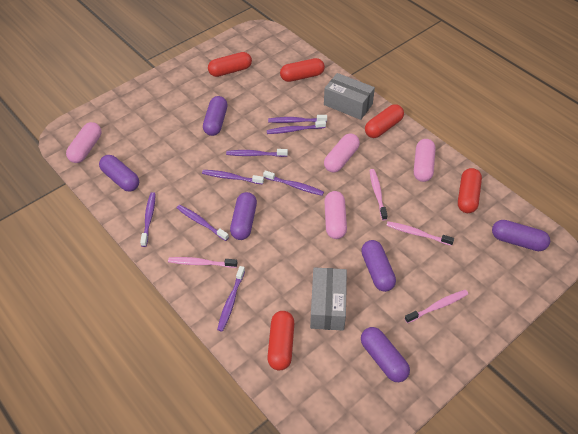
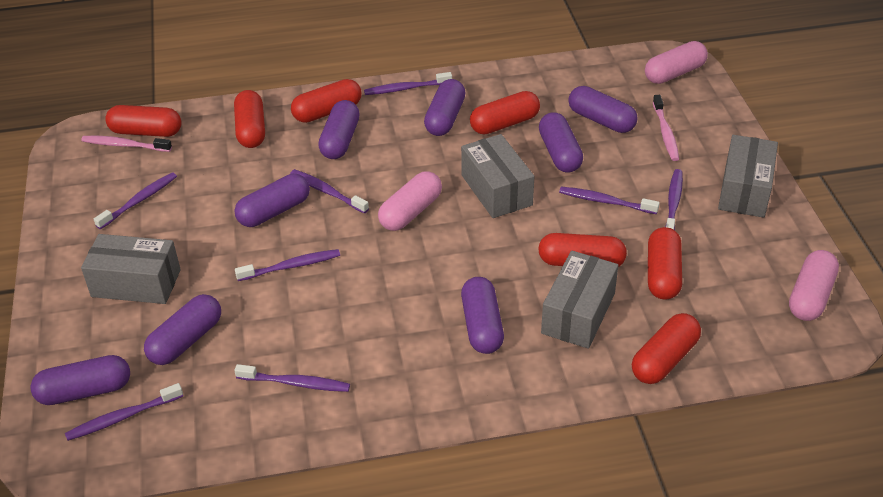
grey box: [310,267,347,331] [324,73,375,120] = 2 -> [81,234,181,304] [461,134,534,218] [541,250,618,349] [718,135,778,218] = 4
pink capsule: [66,122,101,163] [324,133,360,173] [324,191,347,239] [414,139,436,182] = 4 -> [378,171,442,231] [645,41,708,84] [789,250,839,321] = 3
pink toothbrush: [168,257,237,268] [370,169,388,221] [386,221,454,246] [405,290,468,323] = 4 -> [81,136,172,152] [653,95,679,161] = 2
purple capsule: [99,155,139,192] [203,96,228,136] [230,192,257,240] [361,240,396,292] [361,327,410,382] [492,220,550,251] = 6 -> [30,355,130,405] [144,294,221,365] [234,174,310,227] [318,100,360,159] [424,79,466,136] [461,277,504,354] [539,112,583,173] [568,86,638,133] = 8
red capsule: [208,52,252,77] [267,311,294,371] [280,58,325,82] [365,104,404,138] [458,168,482,213] = 5 -> [105,105,182,137] [234,90,265,148] [291,79,361,123] [470,91,540,135] [538,233,627,267] [632,313,701,384] [648,227,682,300] = 7

